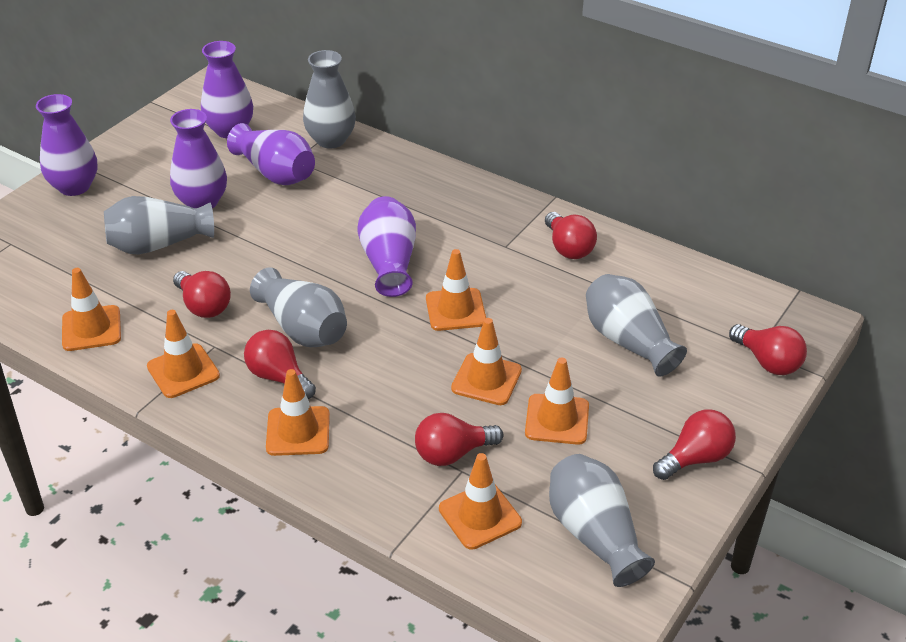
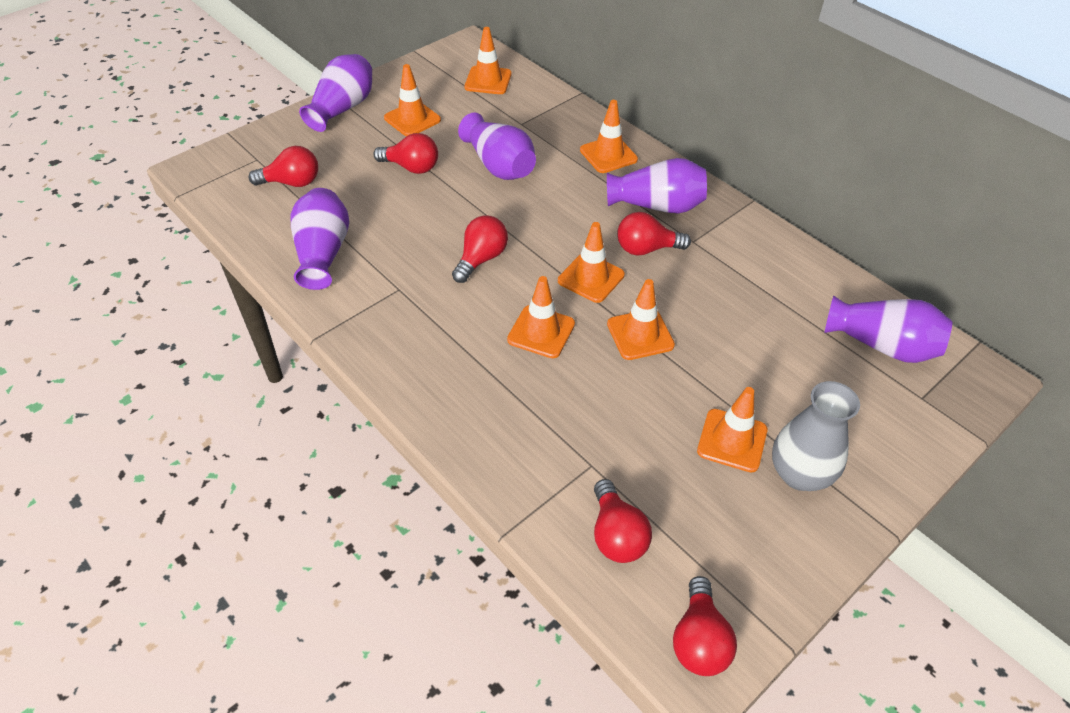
grey vase: [104,196,214,255] [250,267,347,347] [303,50,356,149] [549,454,655,587] [586,274,687,377] = 5 -> [772,381,860,491] = 1

